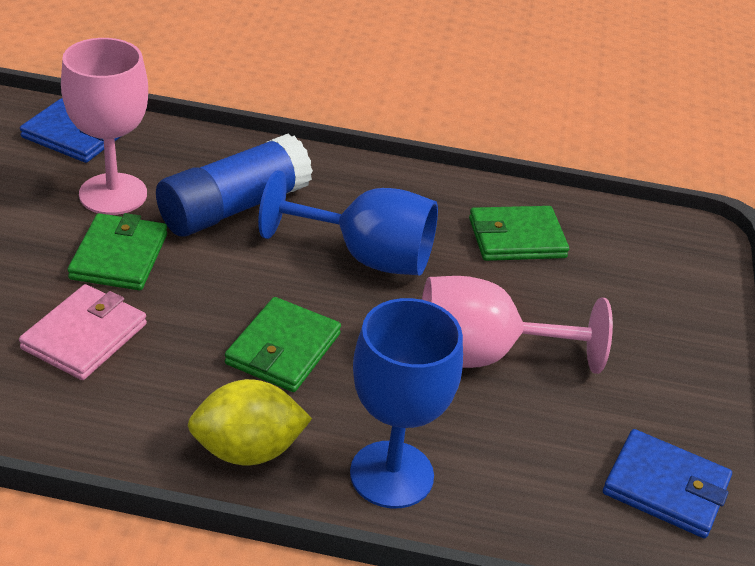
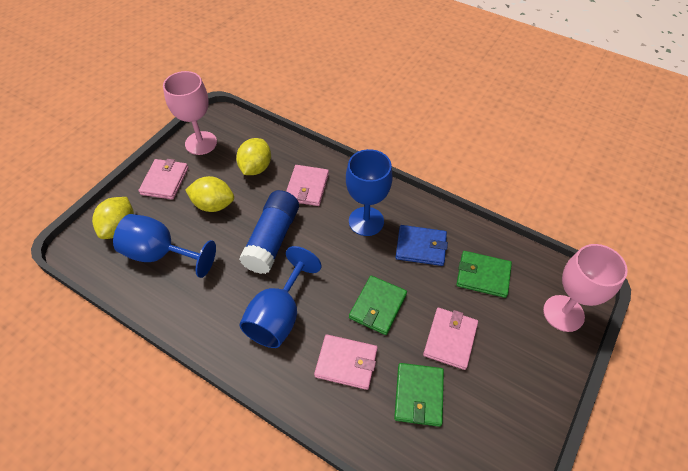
blue goblet: [258,170,438,275] [350,298,463,508] = 2 -> [113,214,216,278] [239,246,321,348] [346,149,393,236] = 3
blue wallet: [20,98,120,163] [603,429,732,538] = 2 -> [395,225,448,266] = 1
pink wallet: [19,284,147,380] = 1 -> [138,159,188,200] [286,165,329,206] [314,334,378,390] [423,308,478,370] = 4
yellow lemon: [188,379,312,466] = 1 -> [92,197,134,239] [185,176,234,212] [236,138,271,175] = 3

